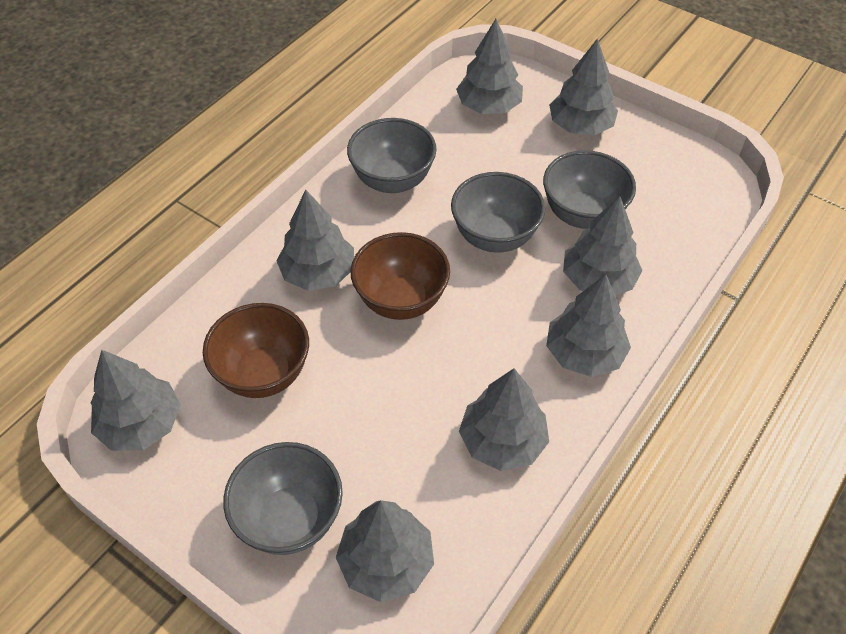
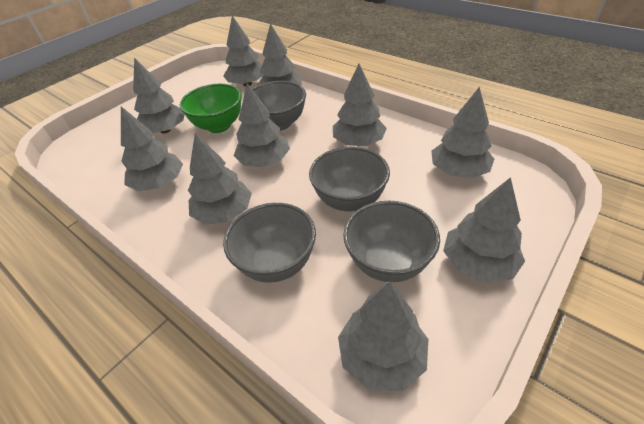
brown bowl: [203,303,309,398] [350,232,450,320] = 2 -> none = 0
green bowl: none = 0 -> [180,84,242,133] = 1
grey tree: [91,350,181,451] [276,190,354,291] [336,500,434,602] [456,19,523,114] [459,368,549,471] [546,274,631,377] [549,38,618,135] [563,196,643,295] = 8 -> [121,106,183,191] [133,57,185,134] [188,133,252,225] [223,15,263,87] [234,83,290,167] [257,23,302,86] [333,64,387,146] [338,281,428,391] [431,87,494,179] [443,177,525,283] = 10

